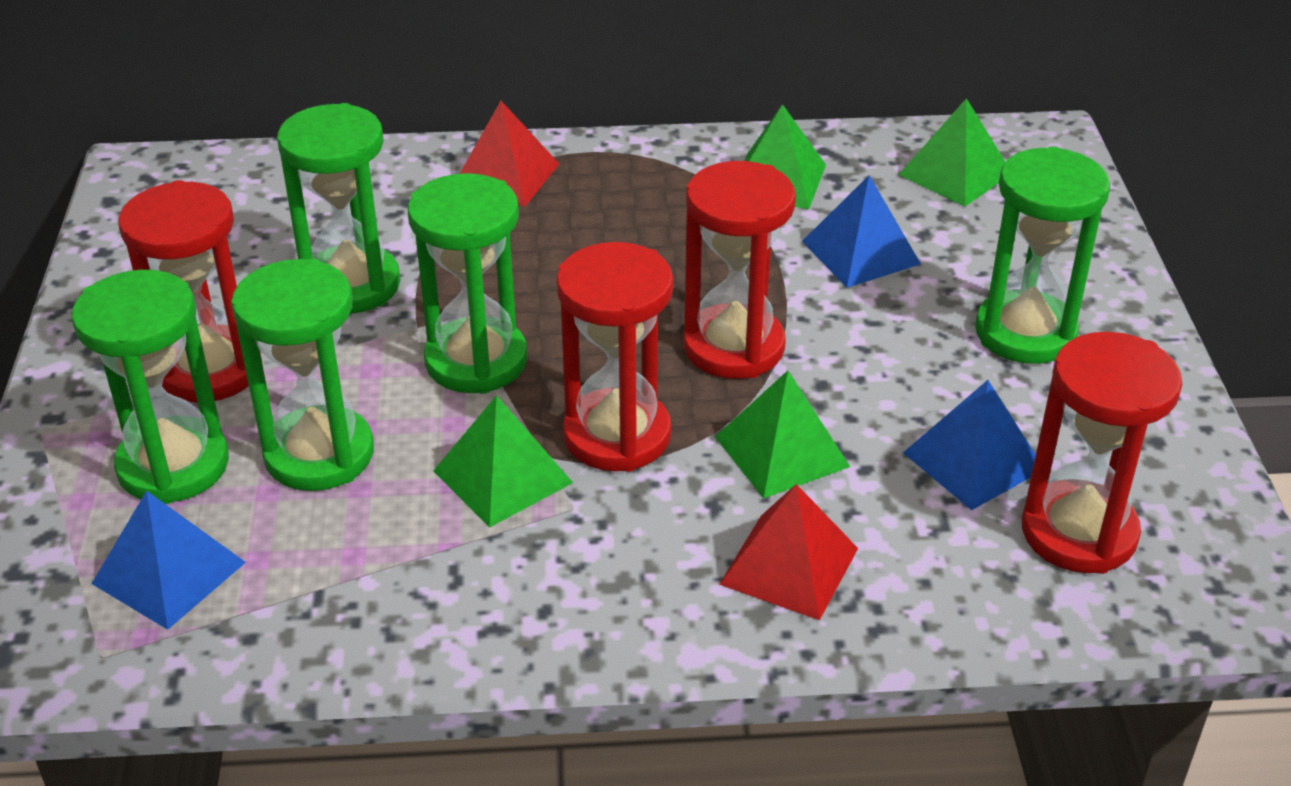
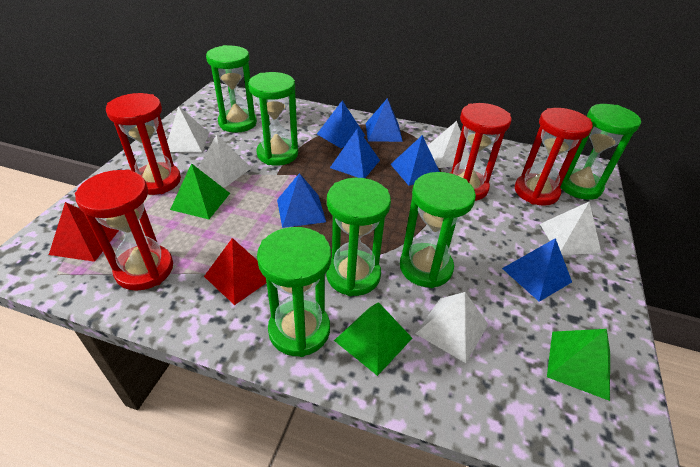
blue pyramid: [92,491,246,630] [802,175,921,288] [903,380,1036,510] = 3 -> [277,173,326,228] [317,101,365,148] [330,128,380,178] [365,98,403,142] [391,135,440,186] [502,238,572,302] = 6
green hourglass: [72,270,229,504] [231,259,374,491] [277,103,400,314] [408,173,528,394] [975,146,1110,364] = 5 -> [206,45,257,133] [248,72,298,166] [257,227,331,357] [326,178,391,296] [400,172,476,288] [560,104,641,200] = 6
green pyramid: [433,395,573,528] [715,371,850,499] [744,104,826,209] [899,98,1005,207] = 4 -> [170,163,230,219] [334,302,412,376] [547,329,610,401] = 3
white pyramid: none = 0 -> [167,106,209,152] [198,134,251,188] [415,292,488,363] [428,121,469,168] [540,202,601,255] = 5

